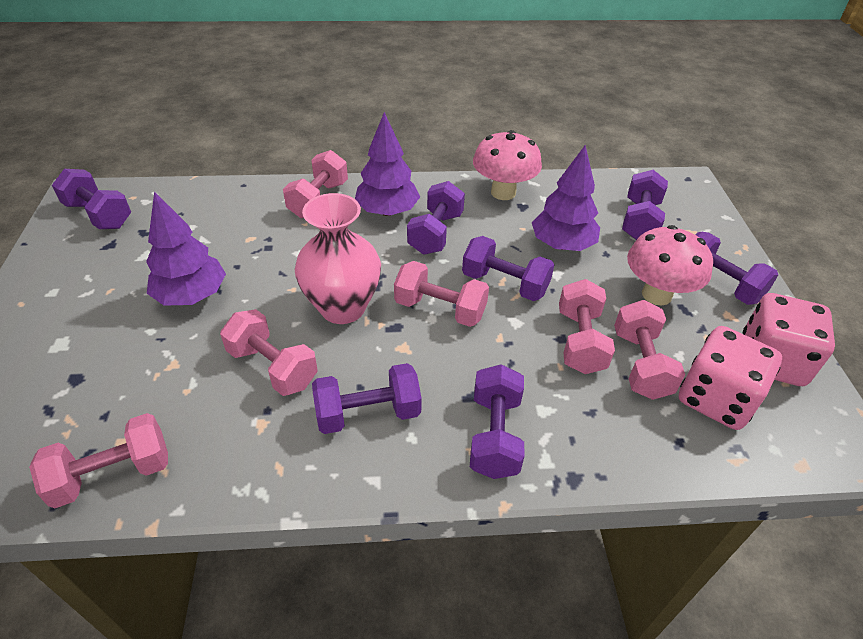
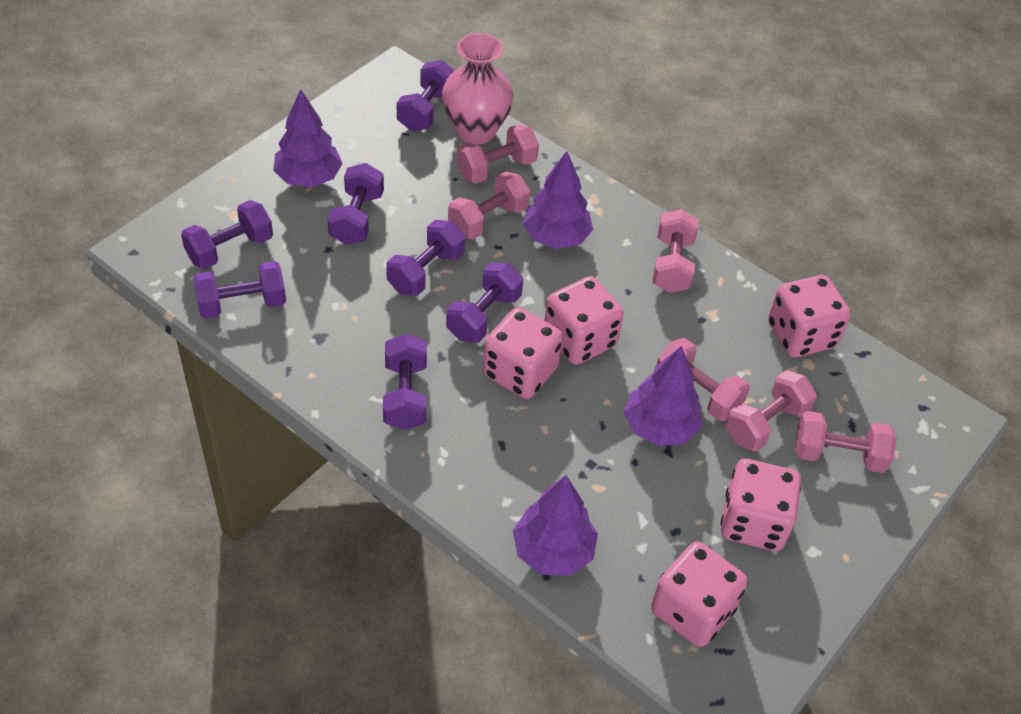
pink dice: [679,326,782,430] [743,293,835,386] = 2 -> [483,307,563,399] [544,276,624,365] [651,541,748,647] [721,459,801,551] [768,275,851,358] = 5
pink mushroom: [473,130,542,200] [627,225,713,306] = 2 -> none = 0
purple tree: [146,191,226,306] [355,112,420,216] [532,145,600,251] = 3 -> [273,89,343,187] [513,475,598,576] [522,151,593,249] [624,346,702,446] = 4

